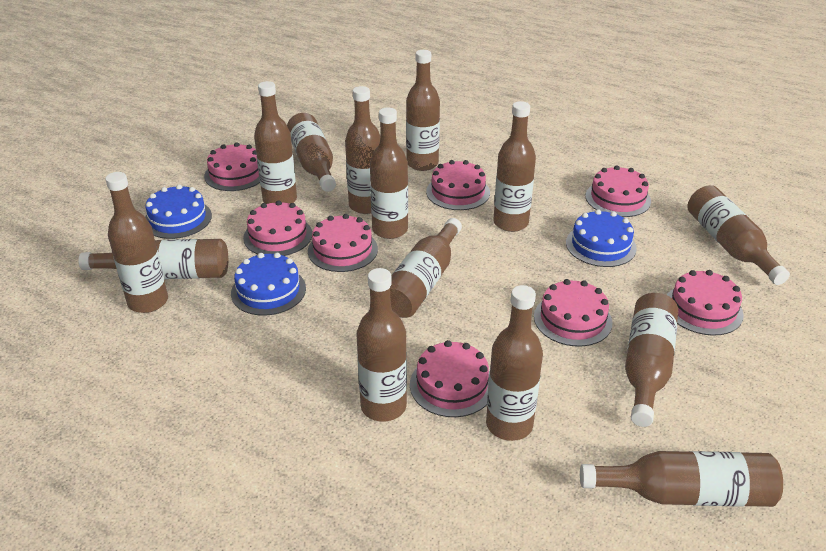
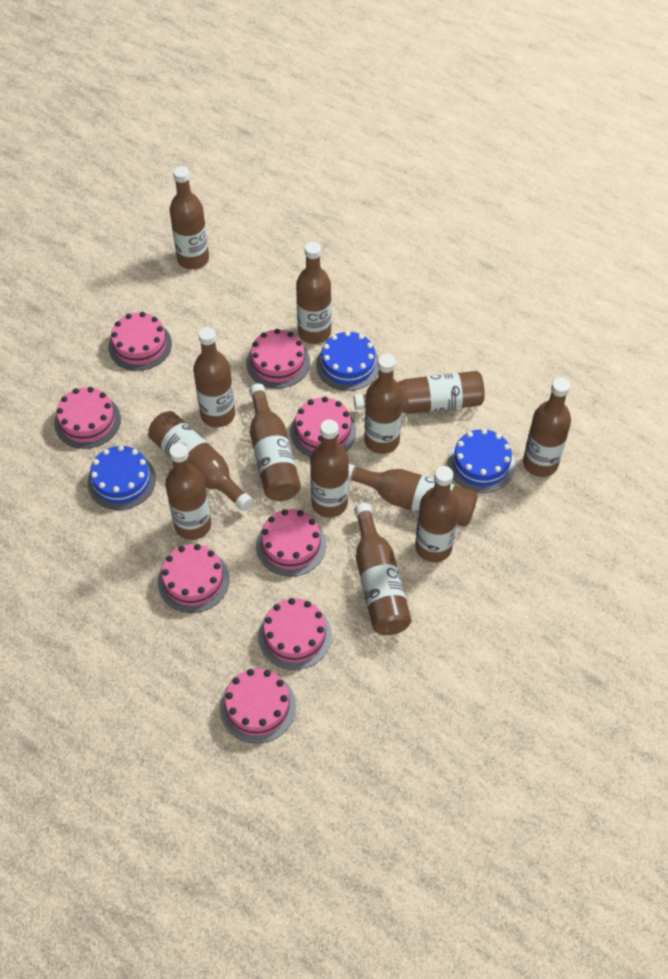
brown bottle: [79,239,228,279] [105,172,168,313] [254,81,297,204] [287,113,336,192] [345,86,380,214] [357,268,407,422] [370,108,408,239] [390,218,462,318] [406,50,440,171] [486,285,543,441] [493,101,536,232] [580,451,783,507] [625,293,678,427] [687,185,790,285] = 14 -> [148,411,253,511] [165,443,211,540] [170,166,209,270] [193,327,235,427] [249,384,301,501] [296,242,331,344] [310,420,349,518] [349,464,477,527] [354,371,485,414] [354,503,411,635] [364,354,403,454] [415,466,459,562] [523,378,571,477] = 13

